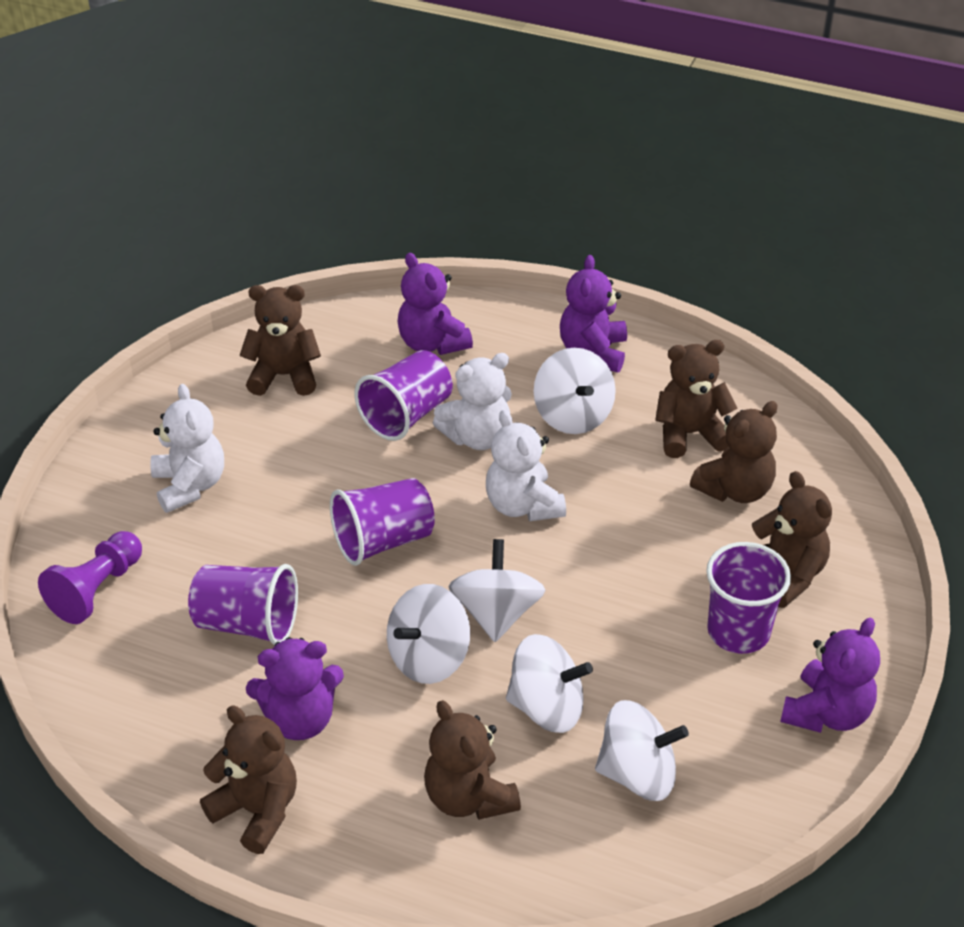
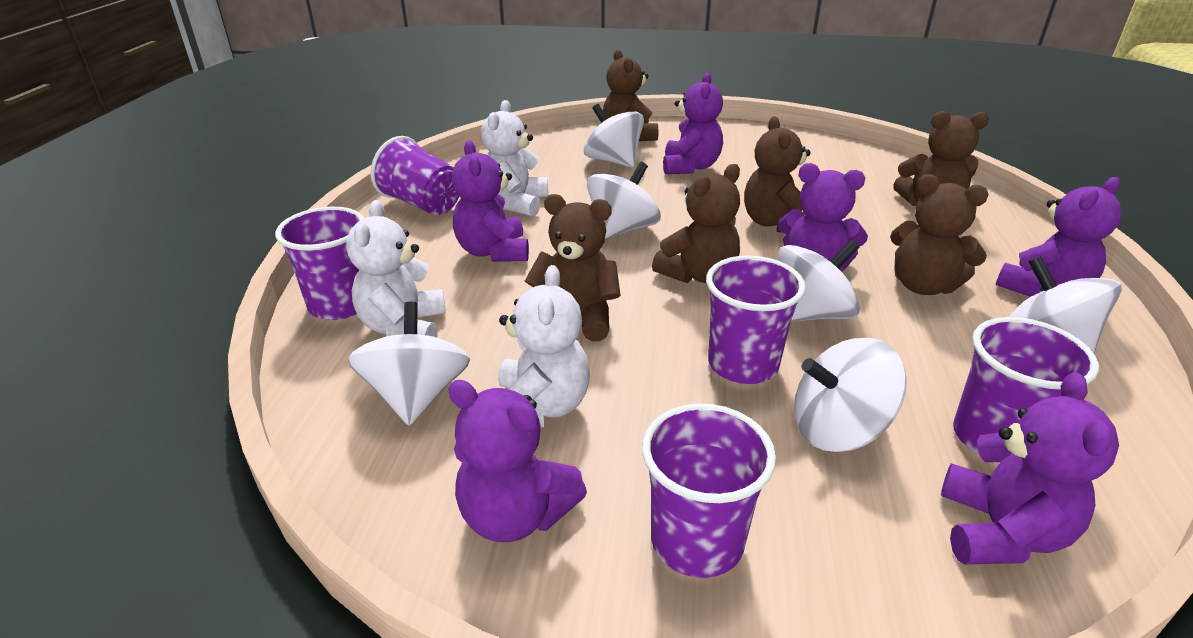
purple cup: [188,564,298,645] [330,478,435,566] [355,350,453,441] [706,542,791,654] = 4 -> [275,207,364,320] [371,136,459,215] [642,403,776,578] [706,255,806,384] [953,317,1099,463] = 5
purple pawn: [38,531,142,624] = 1 -> none = 0
purple teddy bear: [246,637,344,740] [397,253,473,355] [560,255,627,373] [780,618,880,733] = 4 -> [448,380,587,542] [452,140,529,262] [663,73,723,174] [778,163,868,272] [941,372,1119,564] [996,177,1122,297] = 6
white spinning top: [387,584,470,684] [448,539,545,642] [506,634,593,733] [534,348,616,434] [595,700,689,801] = 5 -> [348,302,470,426] [584,104,644,167] [587,162,661,239] [778,240,860,322] [794,338,907,452] [1009,256,1122,353] = 6

